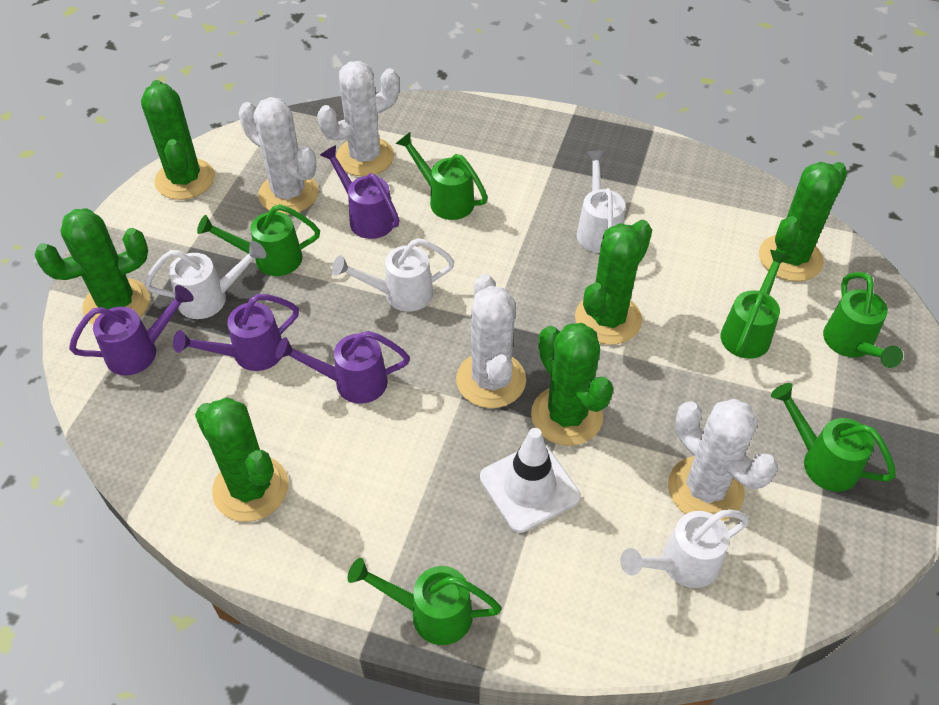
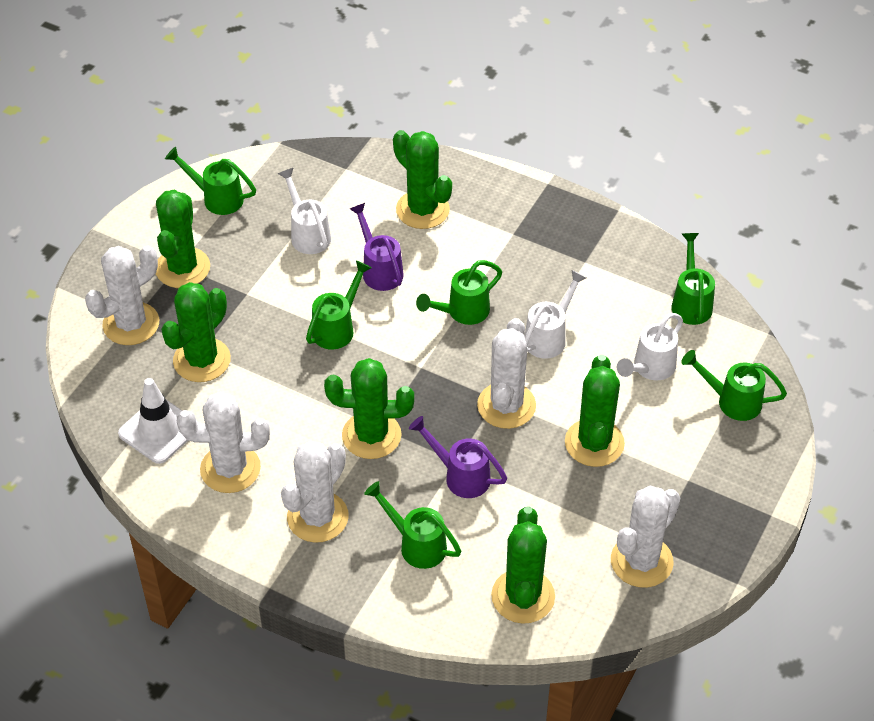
purple watering can: [69,285,194,375] [173,294,299,371] [276,331,410,404] [320,145,400,239] = 4 -> [350,203,404,291] [409,416,507,498] = 2
white cactus: [239,97,319,214] [317,61,400,176] [456,274,526,408] [668,399,778,521] = 4 -> [85,246,159,345] [177,392,270,493] [281,441,349,543] [477,318,536,429] [611,486,680,588] = 5
white watering can: [145,241,266,319] [332,238,454,312] [577,150,625,253] [620,509,749,588] = 4 -> [278,168,331,254] [525,270,587,359] [617,313,683,381] = 3

